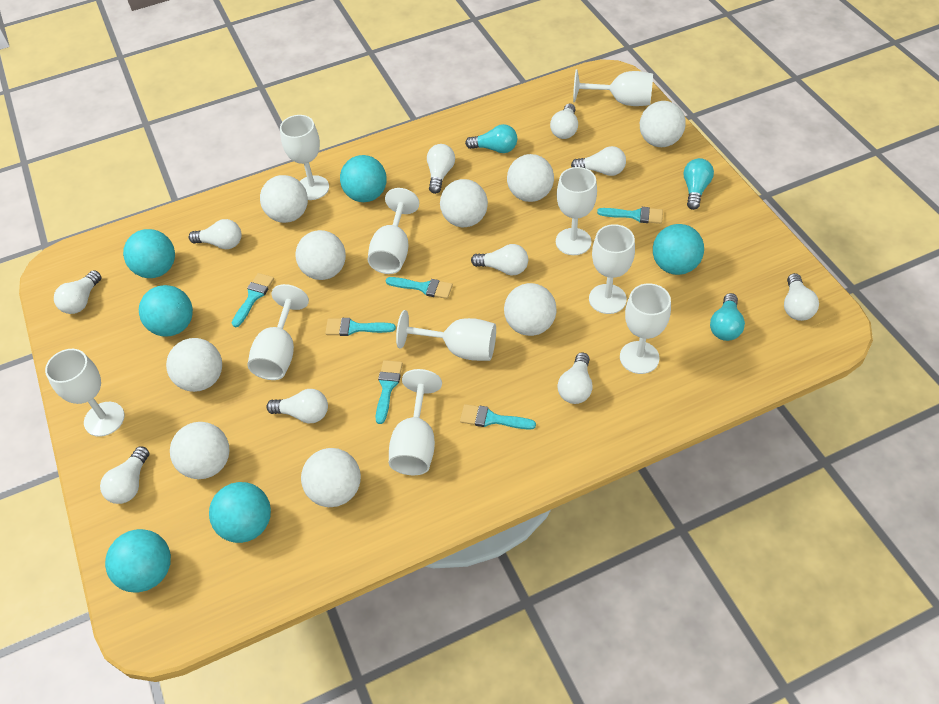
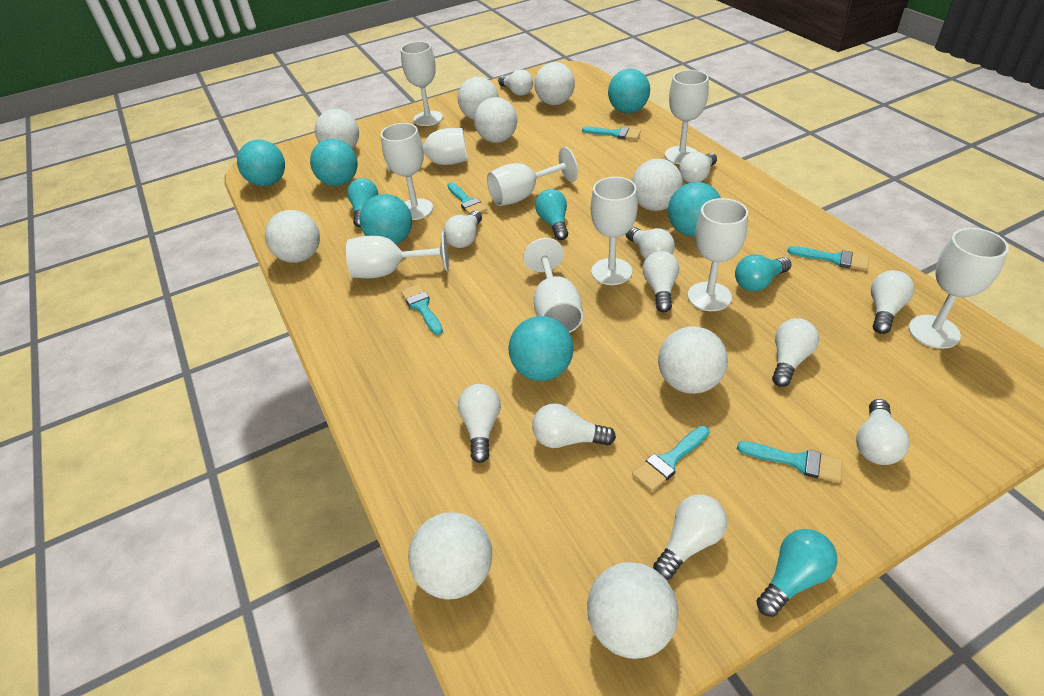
turquoise light bulb: [465,124,517,153] [684,158,714,210] [710,293,745,341] = 3 -> [347,178,378,227] [535,189,568,240] [735,254,791,291] [756,529,837,617] = 4
white light bulb: [54,270,101,314] [100,446,149,504] [189,219,241,249] [266,389,328,423] [427,144,455,194] [471,244,528,275] [550,103,578,139] [558,352,593,404] [571,146,626,176] [784,273,819,321] = 10 -> [443,211,482,248] [458,384,501,463] [498,69,533,96] [532,403,616,448] [625,226,675,260] [643,251,679,312] [653,495,727,580] [679,152,717,183] [772,318,819,387] [856,399,909,465] [871,270,915,334] = 11

